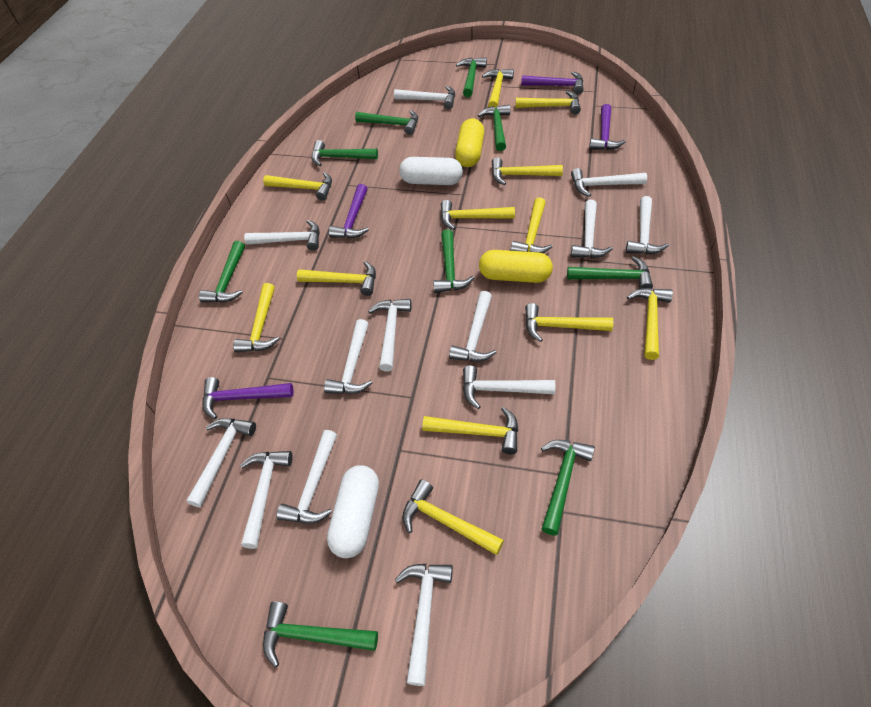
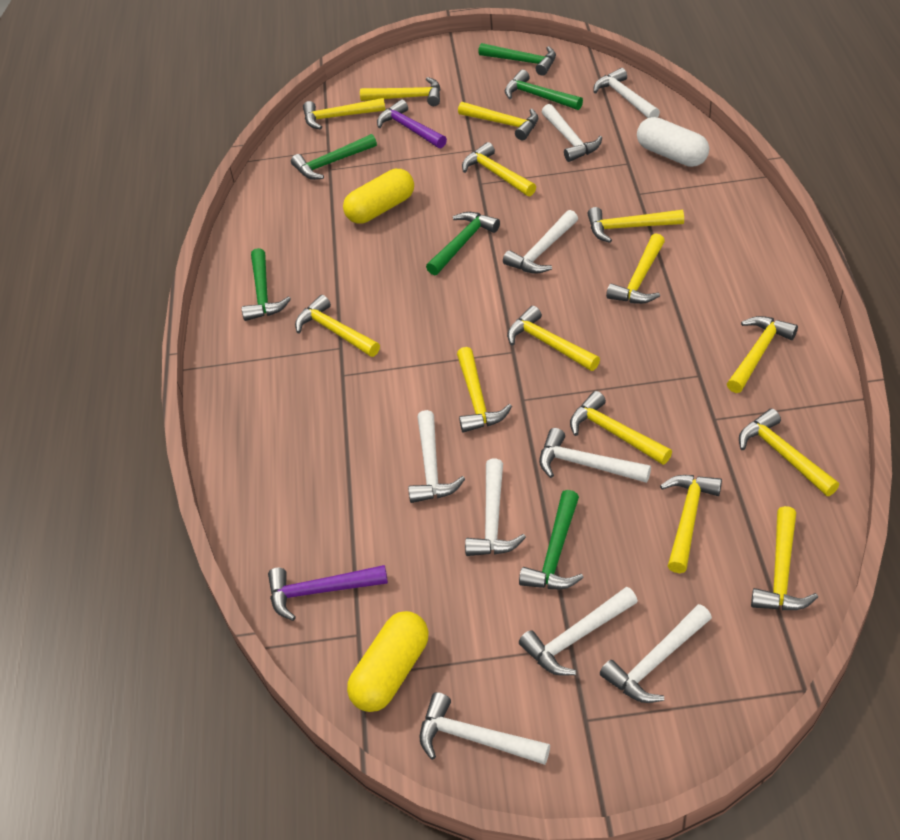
green hammer: [199,241,245,303] [263,601,378,667] [312,140,378,166] [355,110,418,135] [433,229,474,293] [456,58,487,97] [478,105,510,151] [541,440,595,536] [567,256,653,289] = 9 -> [242,248,291,321] [291,134,377,180] [426,212,500,275] [478,43,556,76] [505,70,583,110] [519,490,584,589] = 6
purple hammer: [202,377,294,419] [329,184,369,239] [521,72,584,94] [589,104,626,150] = 4 -> [268,565,388,621] [377,99,447,148] = 2
white capsule: [327,465,379,558] [399,157,463,185] = 2 -> [637,117,709,167] = 1
white hammer: [186,418,256,507] [240,451,293,549] [244,220,320,251] [276,430,337,524] [324,319,372,394] [368,299,412,371] [394,86,455,109] [395,564,453,686] [449,291,496,362] [463,365,555,409] [571,168,647,197] [571,200,613,258] [626,196,669,255] = 13 -> [408,410,465,503] [420,692,550,765] [465,458,526,556] [503,210,578,274] [519,587,638,676] [539,428,651,483] [542,104,602,162] [593,68,660,118] [600,604,712,703] = 9
yellow hammer: [233,283,280,352] [263,172,332,201] [297,261,376,296] [402,480,504,555] [422,407,518,454] [441,200,515,230] [482,69,514,108] [492,157,563,185] [511,197,552,253] [515,91,581,114] [525,303,613,342] [627,288,673,360] = 12 -> [295,295,380,357] [303,98,385,130] [360,77,441,106] [457,347,512,433] [458,102,539,140] [462,142,536,196] [507,306,600,371] [570,391,672,465] [588,207,684,243] [606,233,665,304] [660,475,722,573] [727,316,798,393] [739,408,839,496] [751,506,818,610] = 14

